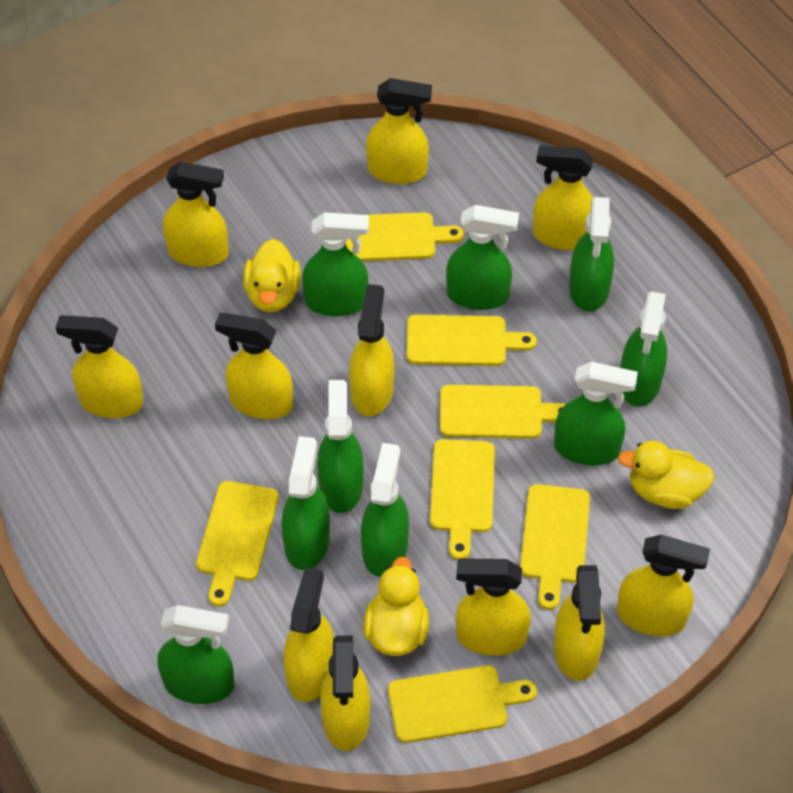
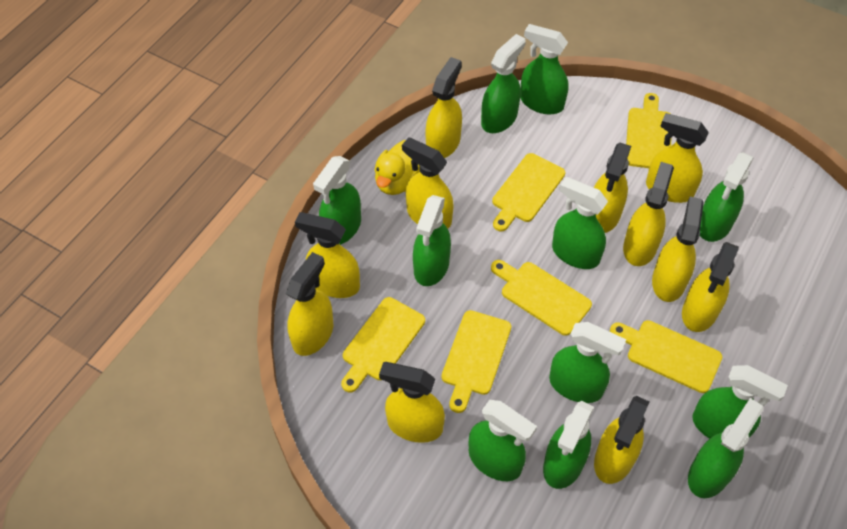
green spray bottle: [157,605,234,704] [282,436,330,570] [302,212,369,316] [317,380,364,513] [361,443,409,577] [446,205,519,310] [554,362,638,465] [569,197,614,311] [621,291,667,407] = 9 -> [313,156,361,245] [413,195,451,286] [469,400,537,481] [481,34,526,133] [520,24,569,115] [543,401,594,489] [549,322,626,403] [552,177,608,269] [688,398,763,498] [692,365,788,439] [700,152,754,242] = 11
yellow cutting board: [196,481,279,606] [346,212,464,261] [388,666,537,743] [407,315,537,366] [430,439,495,560] [440,385,566,439] [520,484,590,610] = 7 -> [341,297,425,392] [441,310,511,413] [491,260,592,336] [492,153,565,231] [610,320,722,393] [626,93,671,168] = 6
yellow duck: [243,239,301,312] [363,557,429,656] [618,441,715,509] = 3 -> [375,140,420,195] = 1

